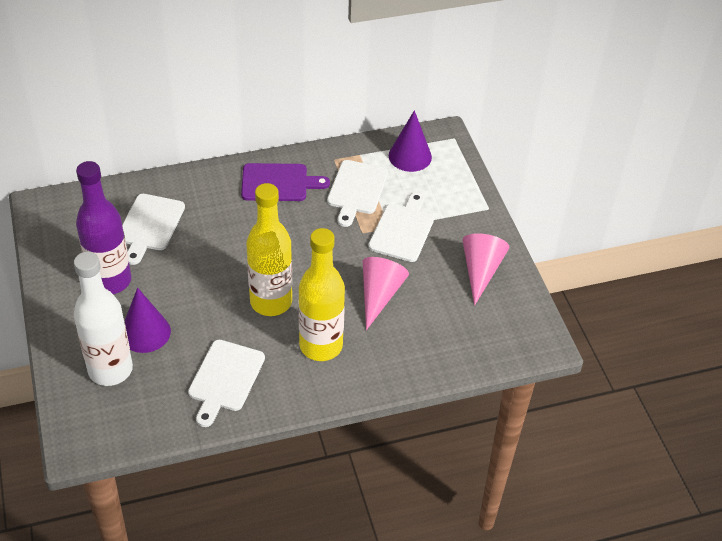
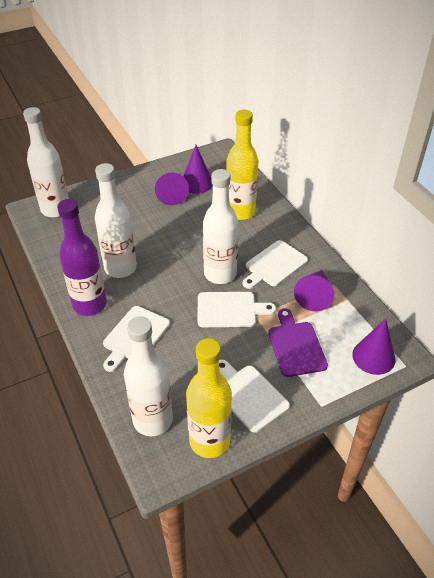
pink cone: [363,257,409,330] [462,233,509,306] = 2 -> none = 0
purple cone: [125,288,171,353] [389,110,432,172] = 2 -> [155,172,189,205] [183,145,213,194] [294,270,334,311] [352,319,395,375] = 4
white bottle: [74,252,133,386] = 1 -> [23,107,69,218] [95,163,137,278] [124,316,173,436] [203,169,238,284] = 4

